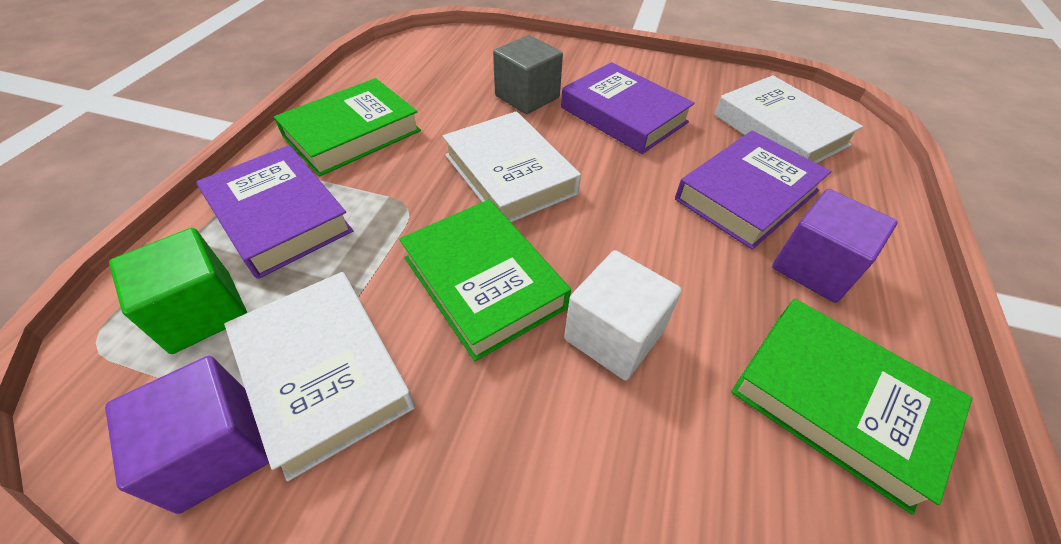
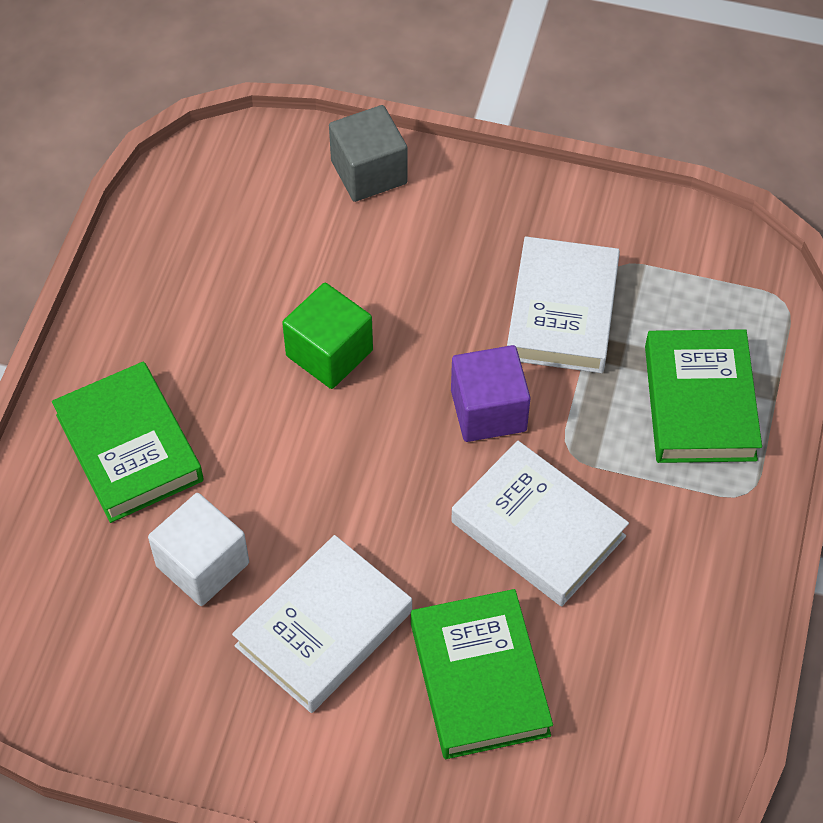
purple book: [197,145,353,279] [561,62,695,154] [675,131,831,250] = 3 -> none = 0
purple cube: [105,356,269,514] [772,189,898,303] = 2 -> [451,345,530,442] = 1

